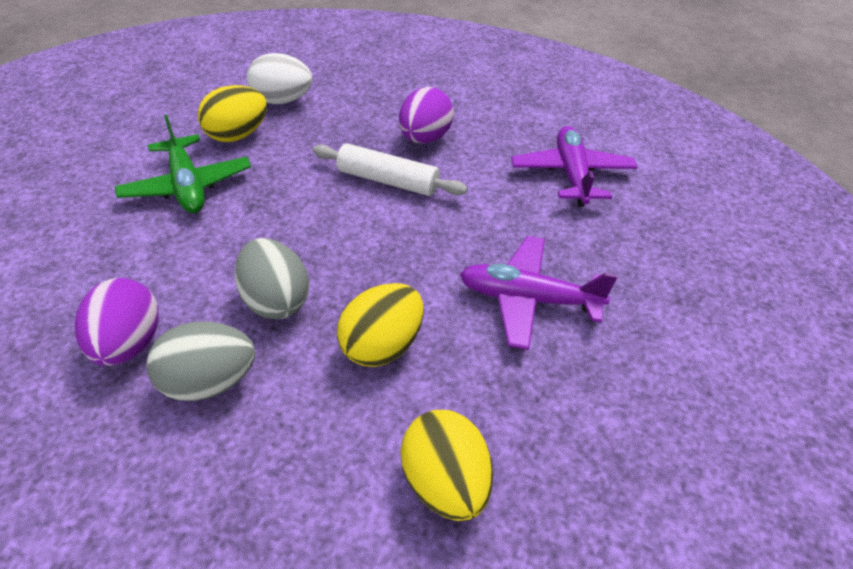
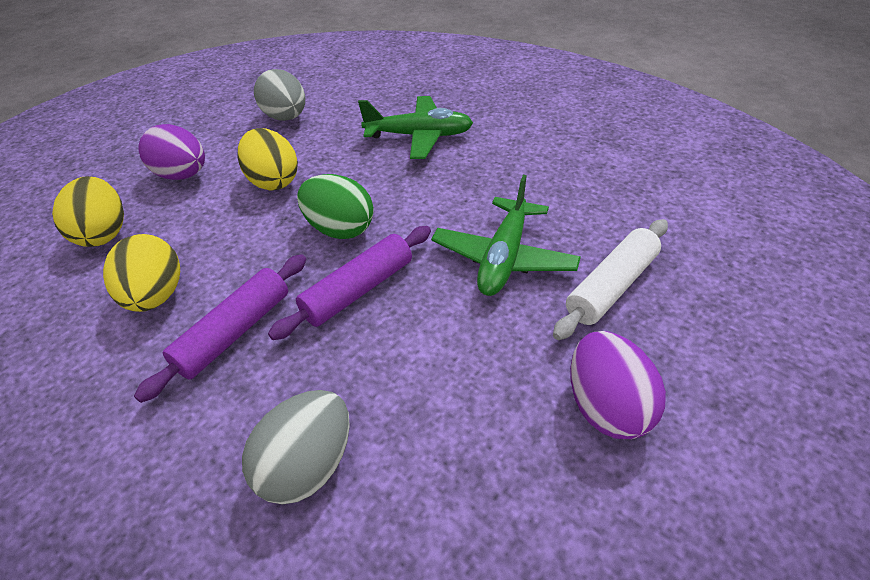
green egg: none = 0 -> [297,174,374,239] = 1
green plane: [115,115,251,213] = 1 -> [358,96,473,159] [431,175,581,296] = 2
purple plane: [460,236,617,350] [511,126,638,207] = 2 -> none = 0
purple rolling pin: none = 0 -> [134,254,306,403] [268,226,431,340] = 2
white egg: [247,53,312,104] = 1 -> none = 0

